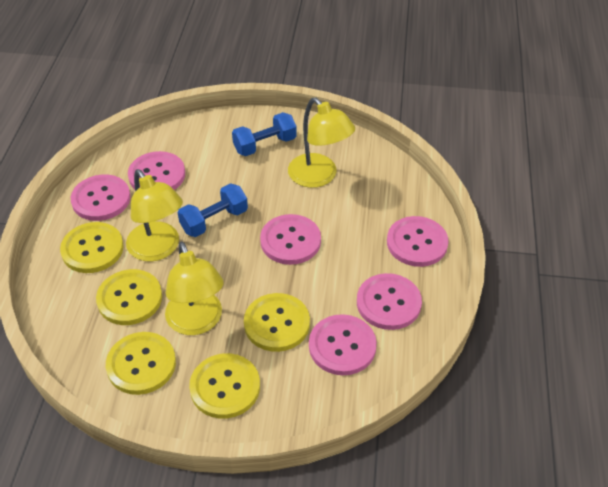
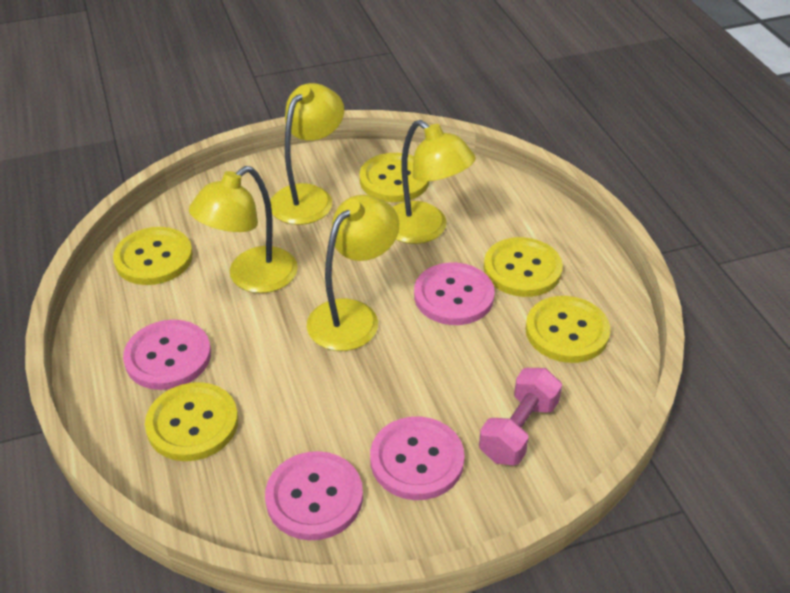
blue dumbbell: [178,183,248,237] [232,112,297,156] = 2 -> none = 0
pink button: [71,174,131,221] [128,151,185,190] [260,214,321,265] [309,314,377,375] [357,273,422,330] [387,216,449,267] = 6 -> [123,320,211,390] [265,451,363,540] [370,416,465,500] [414,263,495,325] = 4
pink dumbbell: none = 0 -> [479,368,562,465] = 1
yellow lamp: [126,169,183,261] [165,242,224,335] [288,98,355,188] = 3 -> [189,166,298,293] [270,83,344,225] [307,195,399,351] [393,120,476,244] = 4

